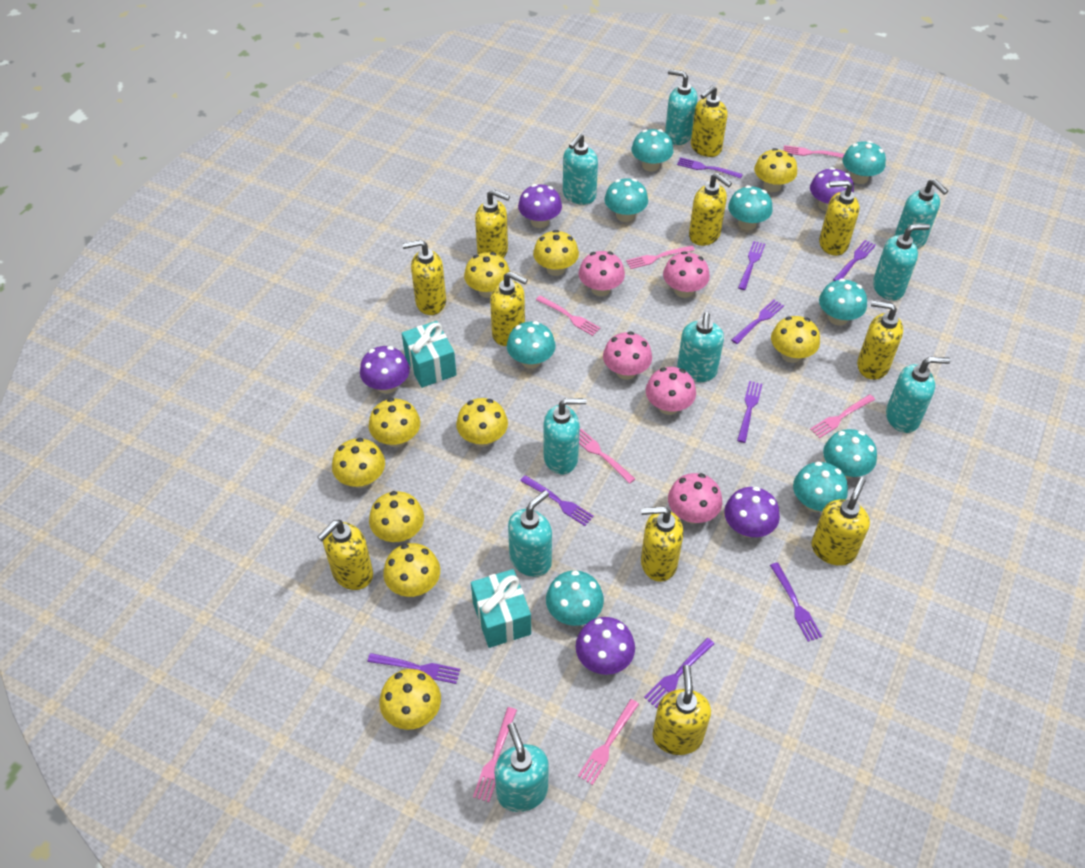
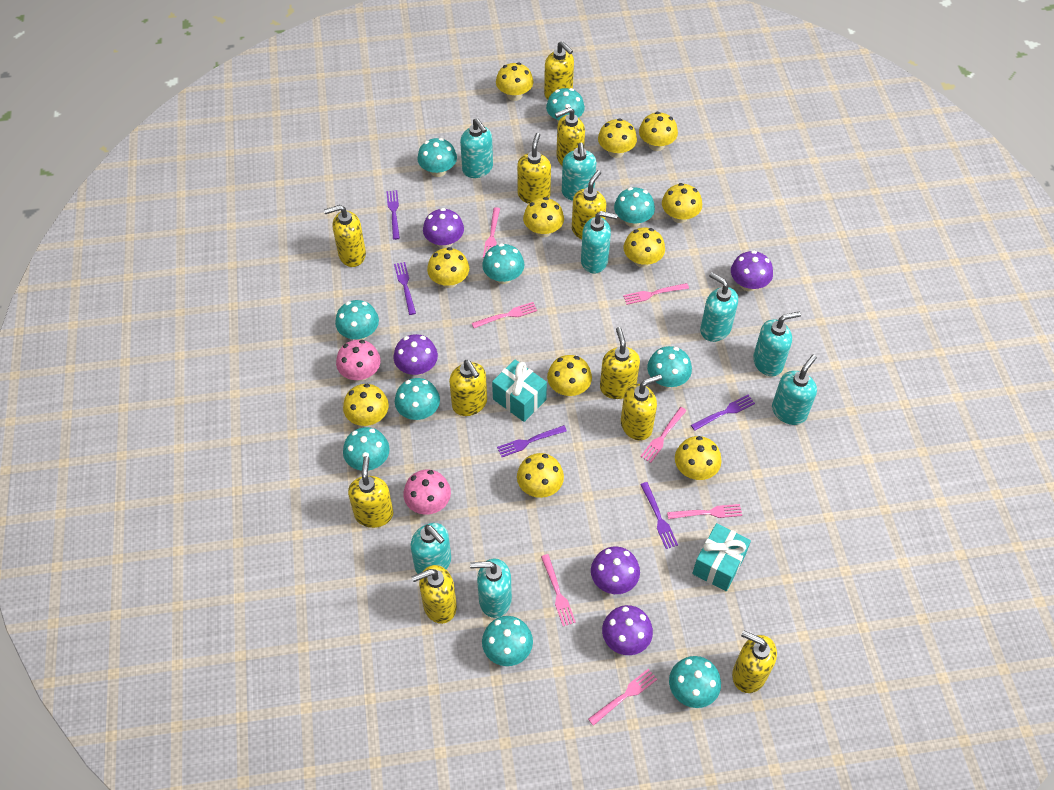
pink mushroom: [579,251,625,296] [603,332,652,380] [646,367,696,415] [663,251,710,298] [668,473,722,524] = 5 -> [336,340,381,381] [403,469,451,515] = 2
purple fork: [368,653,460,684] [520,475,594,526] [644,638,714,708] [677,157,743,179] [732,300,784,344] [737,381,762,443] [738,241,765,290] [770,562,822,642] [833,240,876,281] = 9 -> [386,190,400,240] [394,262,416,315] [497,425,567,457] [640,482,678,549] [691,395,755,431] = 5
turquoise mushroom: [507,321,556,369] [546,570,604,626] [604,178,648,222] [631,129,673,171] [728,185,773,230] [793,462,848,512] [819,278,867,326] [823,429,877,479] [843,141,886,184] = 9 -> [335,300,379,340] [343,427,390,471] [395,378,440,420] [417,138,457,177] [482,243,524,284] [482,616,533,666] [546,88,585,122] [614,187,655,227] [647,346,692,388] [669,656,721,708] = 10
turquoise soap dispenser: [494,723,549,812] [508,490,552,577] [544,398,587,474] [563,133,598,205] [665,69,698,145] [677,312,724,382] [873,224,930,301] [886,357,950,433] [894,179,948,249] = 9 -> [411,523,451,574] [460,118,493,178] [470,558,512,618] [562,143,596,201] [581,211,617,274] [700,272,738,342] [753,311,801,376] [772,354,817,425] = 8
yellow mushroom: [332,438,385,488] [369,398,420,447] [369,491,424,542] [380,669,441,730] [383,543,440,597] [456,398,508,447] [464,252,510,298] [533,230,579,276] [754,148,797,192] [771,316,820,363] = 10 -> [343,384,389,426] [427,247,469,288] [496,62,533,101] [517,453,564,498] [523,197,564,237] [547,355,592,396] [598,118,637,158] [624,228,665,267] [639,112,678,151] [662,183,702,223] [675,436,722,480] = 11

